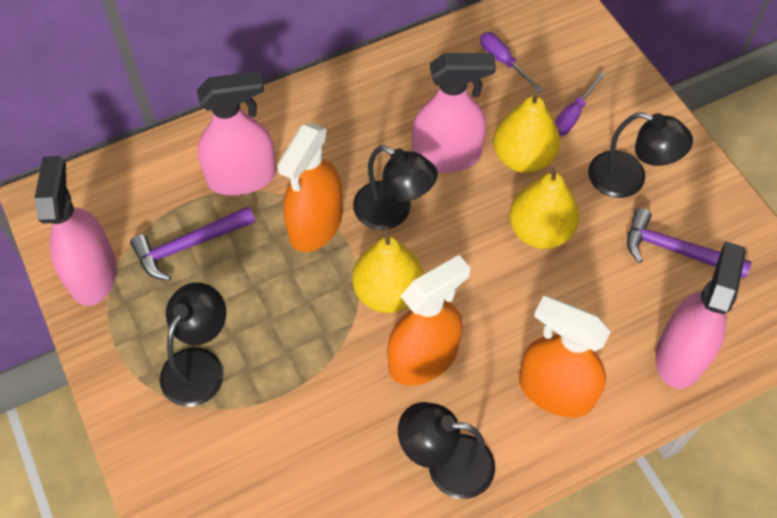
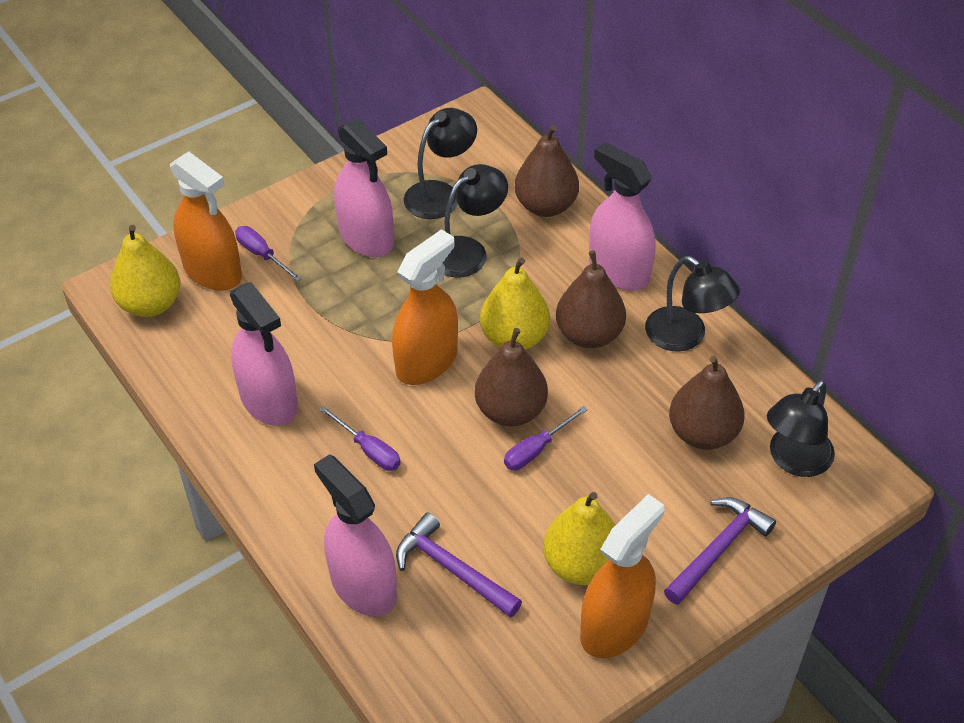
brown pear: none = 0 -> [475,328,548,426] [515,125,579,217] [556,250,626,348] [669,356,744,450] = 4
purple screwdriver: [480,32,543,93] [554,72,605,136] = 2 -> [235,226,302,282] [320,406,401,471] [504,406,588,470] = 3

